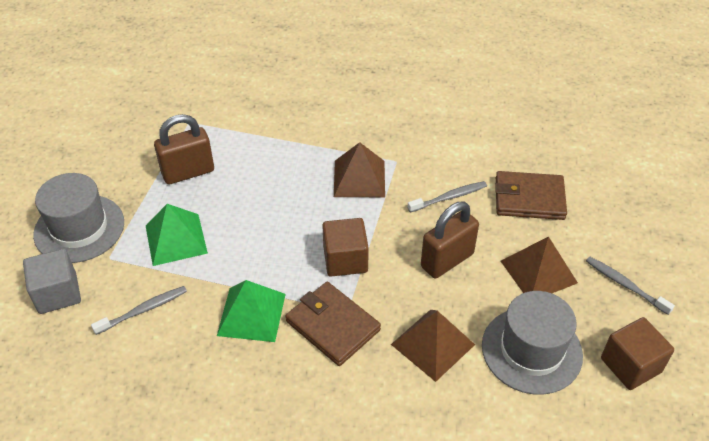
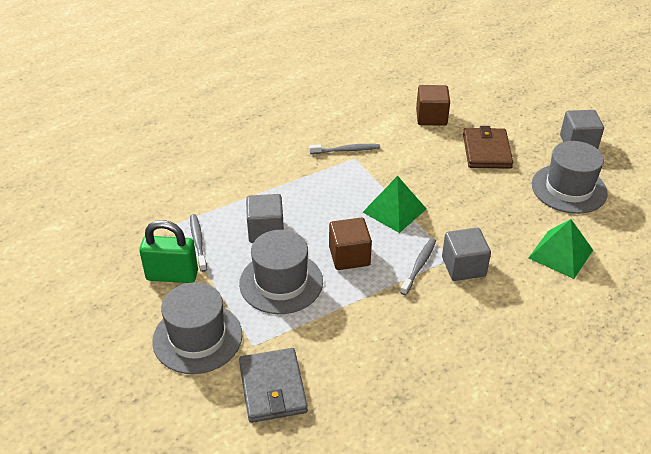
brown padlock: [154,114,214,185] [421,202,479,278] = 2 -> none = 0
brown pyramid: [334,142,385,197] [391,310,475,382] [501,236,578,293] = 3 -> none = 0
brown wallet: [286,282,381,366] [495,171,567,220] = 2 -> [463,126,513,169] = 1
green padlock: none = 0 -> [139,220,198,283] = 1
grey cube: [23,249,81,314] = 1 -> [246,194,284,243] [442,228,491,281] [560,110,604,149] = 3
grey hat: [33,173,124,263] [482,291,583,395] = 2 -> [152,282,242,374] [239,230,323,314] [532,141,608,214] = 3
grey wallet: none = 0 -> [239,348,308,423] = 1

